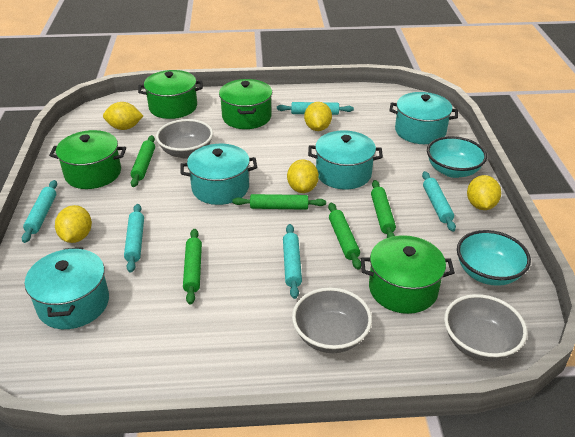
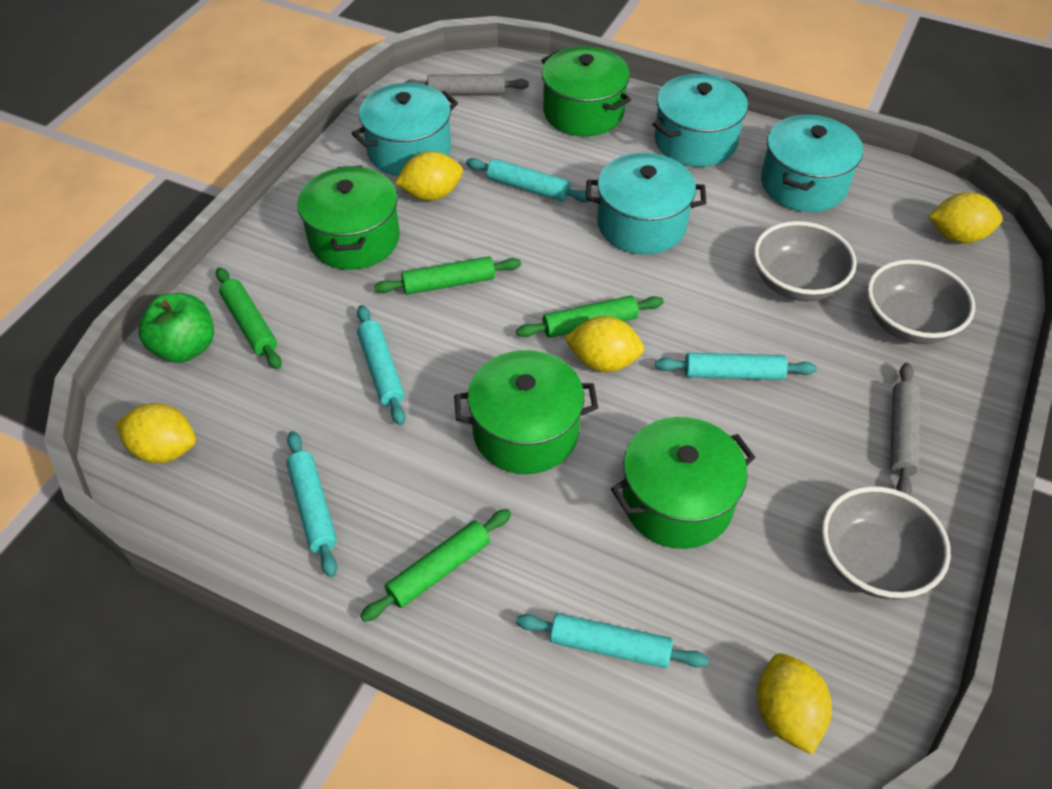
green apple: none = 0 -> [138,293,214,363] = 1
green rolling pin: [131,135,155,187] [183,229,202,305] [232,194,326,210] [328,202,361,270] [371,180,396,238] = 5 -> [216,267,282,369] [360,509,511,622] [374,256,521,295] [516,296,664,338] = 4
grey rolling pin: none = 0 -> [404,74,529,95] [890,363,920,495] = 2
turquoise bowl: [427,136,487,178] [457,230,531,286] = 2 -> none = 0

